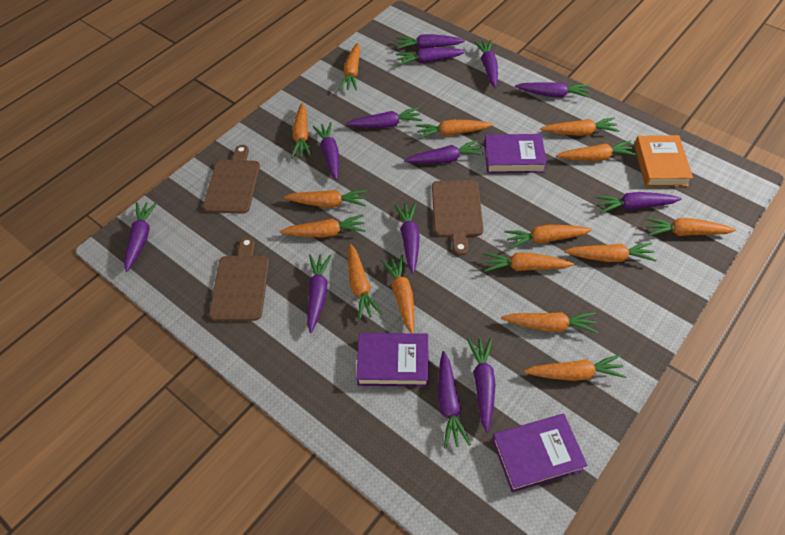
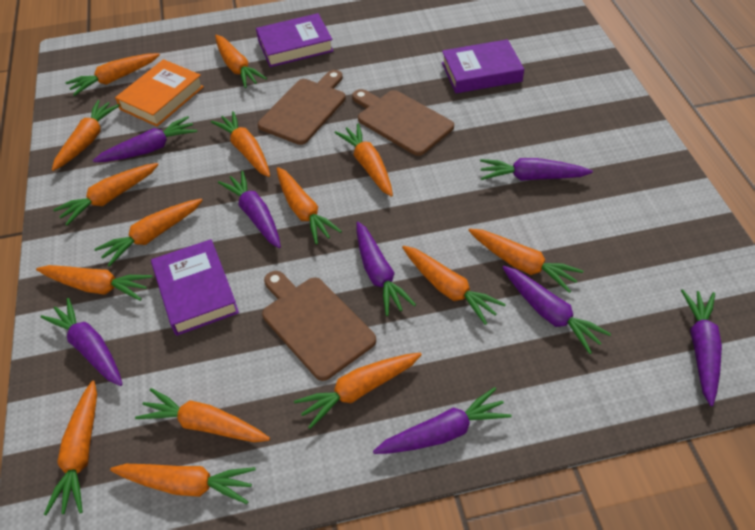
purple carrot: [124,202,157,272] [307,254,332,333] [312,122,339,180] [346,107,422,128] [395,203,420,274] [396,34,465,49] [396,48,466,66] [404,140,484,164] [438,351,471,448] [467,338,496,432] [474,40,498,88] [515,82,590,98] [595,192,682,213] = 13 -> [41,298,123,386] [93,116,197,162] [218,171,281,248] [356,222,416,316] [373,387,512,454] [480,158,593,181] [502,266,611,354] [681,290,722,406] = 8

